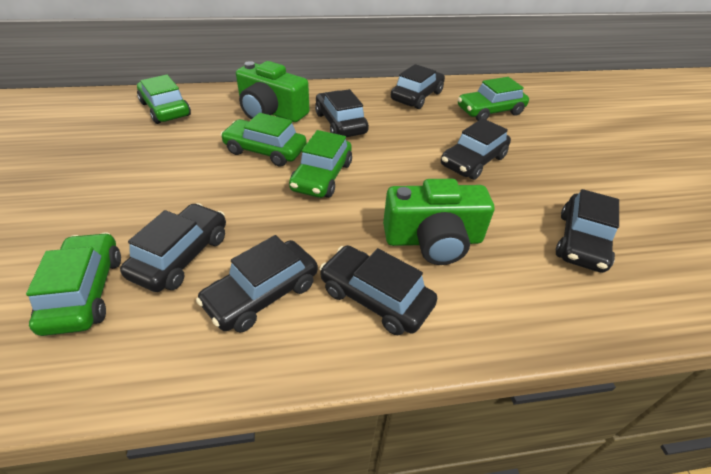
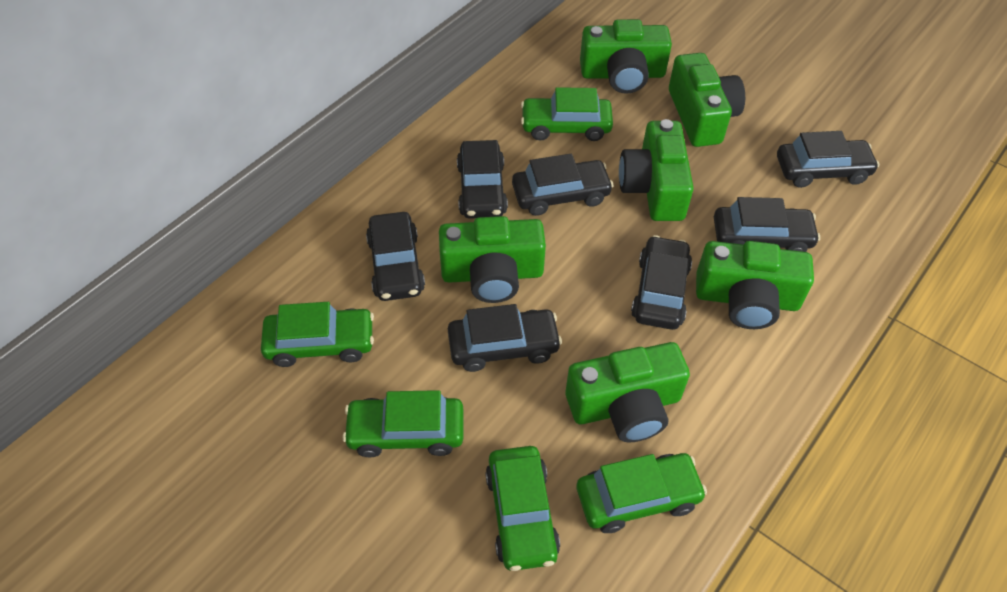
green camera: [236,61,310,122] [383,179,494,265] = 2 -> [439,216,546,303] [566,342,690,442] [580,19,672,94] [619,119,694,221] [669,53,745,147] [696,241,814,329] = 6

